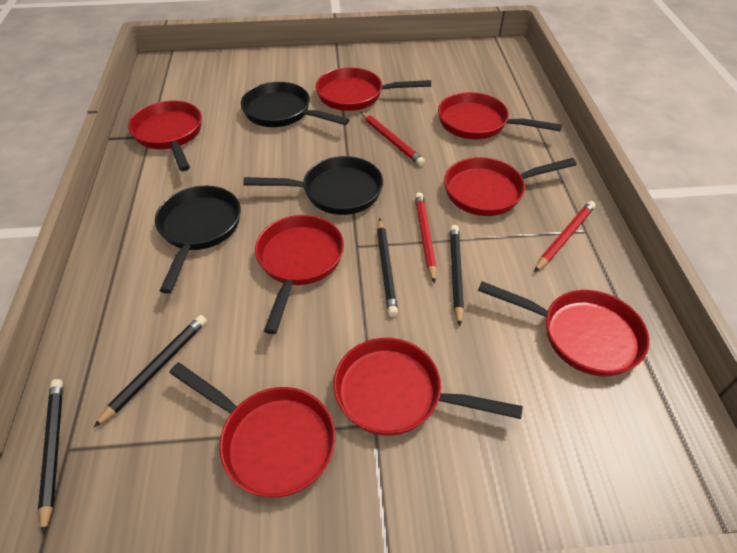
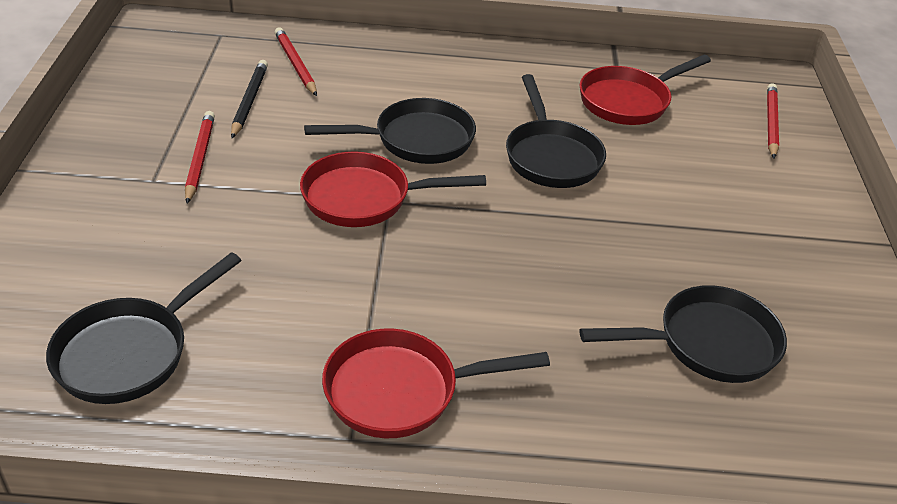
black pan: [155,186,241,293] [241,82,349,127] [244,156,383,215] = 3 -> [46,252,242,404] [304,98,476,164] [506,74,606,188] [579,285,787,383] = 4
black pencil: [38,379,63,535] [93,315,207,428] [377,218,398,317] [450,225,464,326] = 4 -> [231,60,268,138] = 1
red pan: [128,101,202,171] [169,363,335,498] [255,215,344,334] [316,67,431,111] [333,338,523,436] [438,92,562,139] [444,157,577,216] [478,281,650,376] = 8 -> [300,151,486,227] [322,329,550,438] [580,55,711,125] = 3

